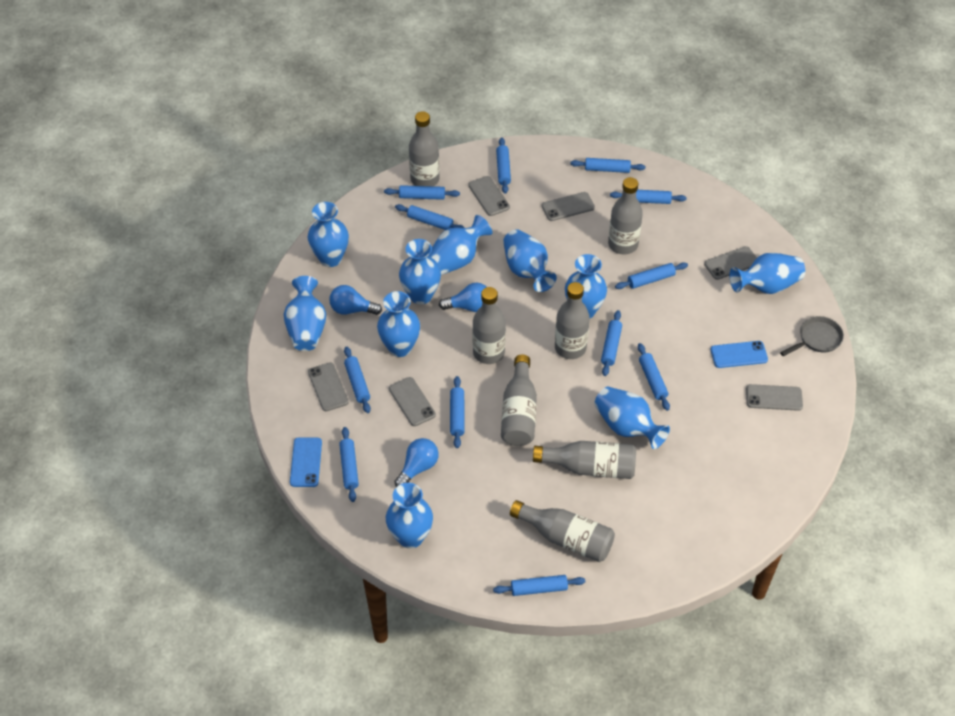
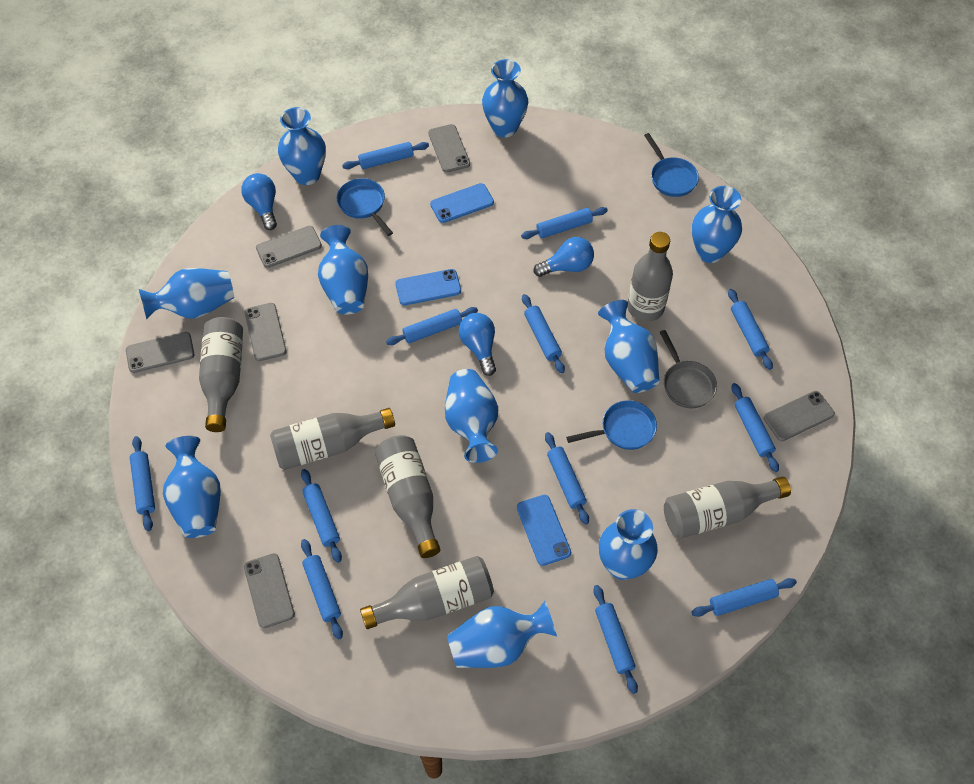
blue pan: none = 0 -> [337,178,393,236] [566,400,657,450] [644,133,699,197] = 3
blue phone: [290,437,322,487] [711,341,768,368] = 2 -> [395,269,461,306] [430,183,494,223] [517,495,571,566] = 3
grey bottle: [409,111,440,186] [473,287,506,364] [501,355,537,446] [510,500,615,562] [533,441,636,479] [555,282,590,359] [608,177,643,254] = 7 -> [199,317,243,432] [270,408,395,470] [360,556,494,629] [375,435,440,558] [627,232,673,322] [664,477,791,539] = 6

